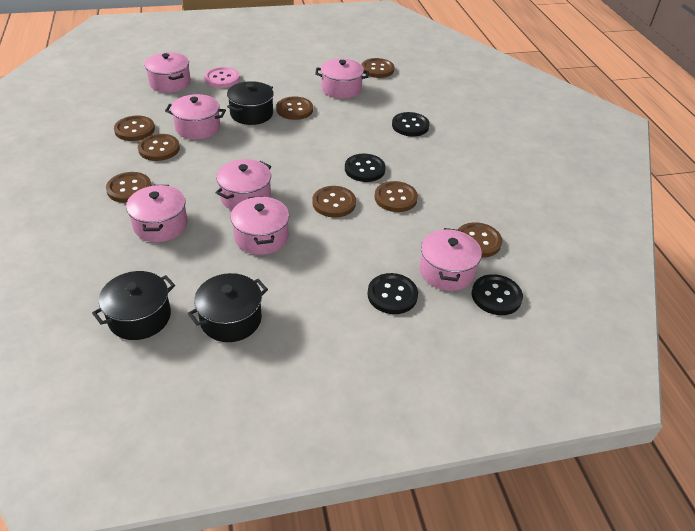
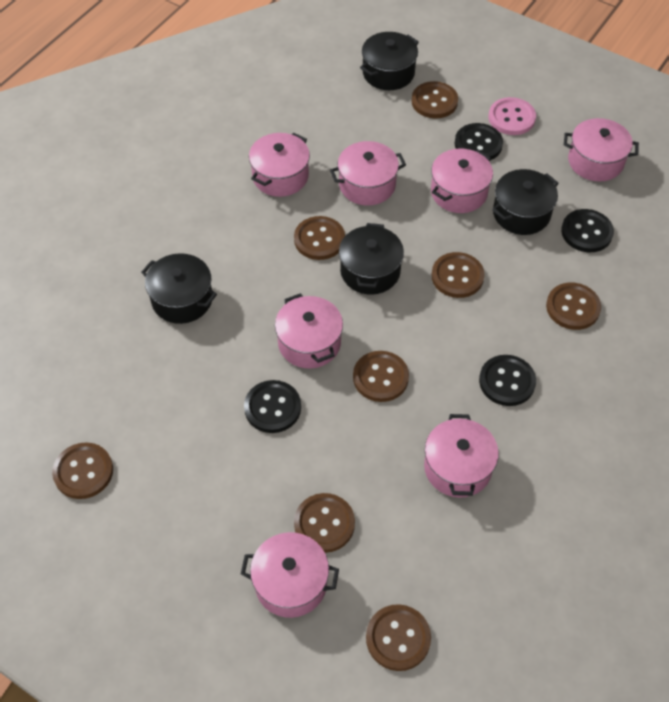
black pot: [92,271,175,340] [188,273,268,342] [227,81,274,125] = 3 -> [141,253,217,324] [339,223,404,295] [360,32,419,90] [492,169,559,235] = 4

